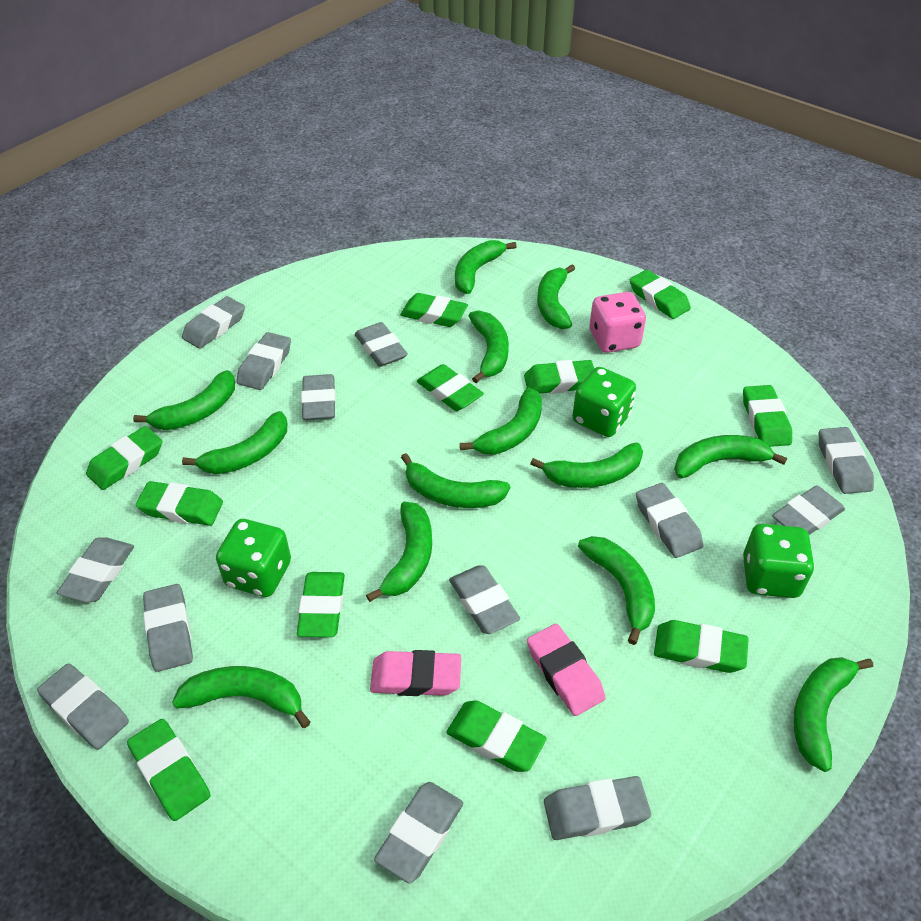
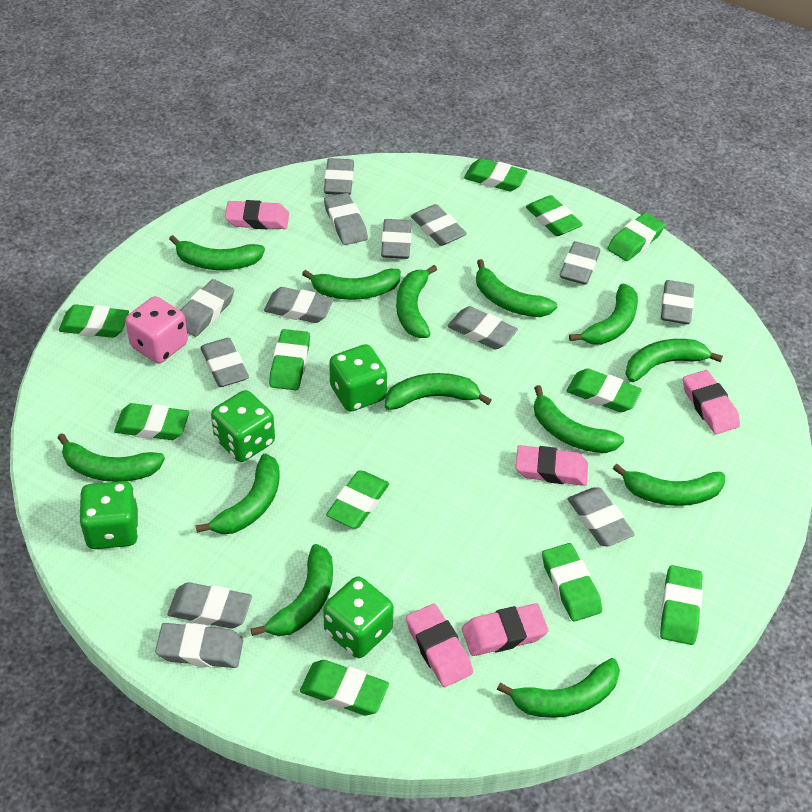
green dice: [216,519,291,597] [572,367,636,437] [743,524,815,598] = 3 -> [79,481,139,549] [211,390,275,462] [323,576,394,658] [329,344,387,412] = 4
pink eraser: [370,650,461,696] [527,624,605,716] = 2 -> [225,200,289,229] [406,604,473,687] [462,604,549,656] [516,445,588,486] [683,370,740,434] = 5

